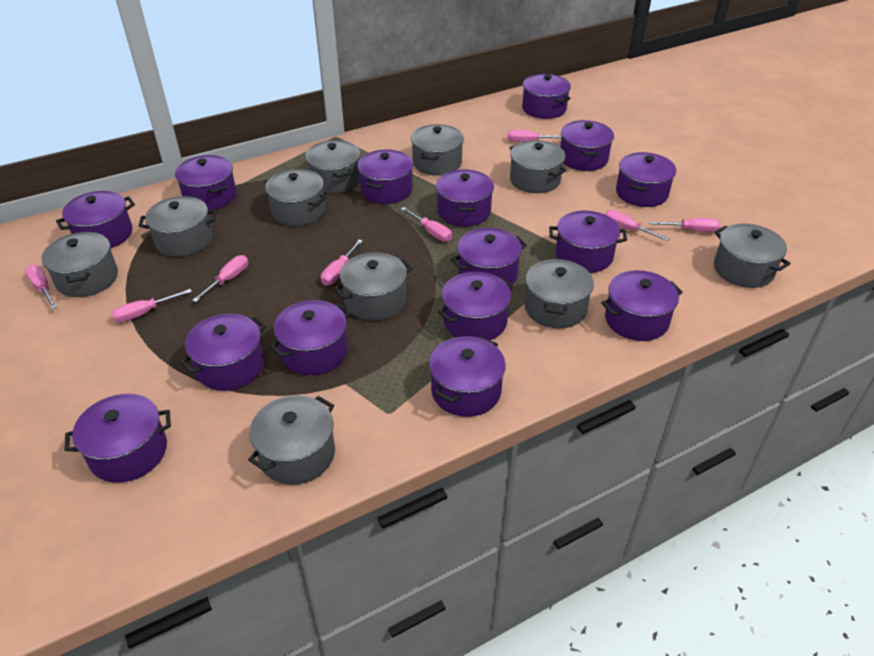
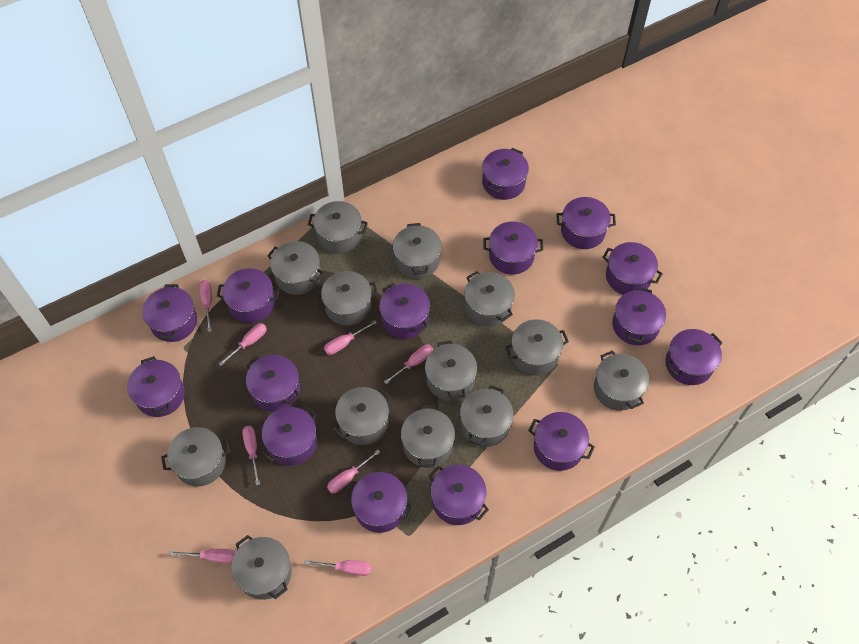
grey pot: [42,232,118,297] [139,196,217,257] [248,395,335,485] [265,169,327,226] [305,140,361,193] [333,252,413,321] [411,124,464,176] [509,140,567,193] [525,259,594,328] [714,224,791,288] = 10 -> [161,427,230,487] [232,535,292,600] [267,241,324,295] [308,201,368,254] [315,271,378,326] [333,387,391,445] [393,223,442,279] [401,405,455,468] [425,340,477,401] [460,385,514,447] [464,271,515,327] [505,319,569,375] [594,350,649,411] = 13

